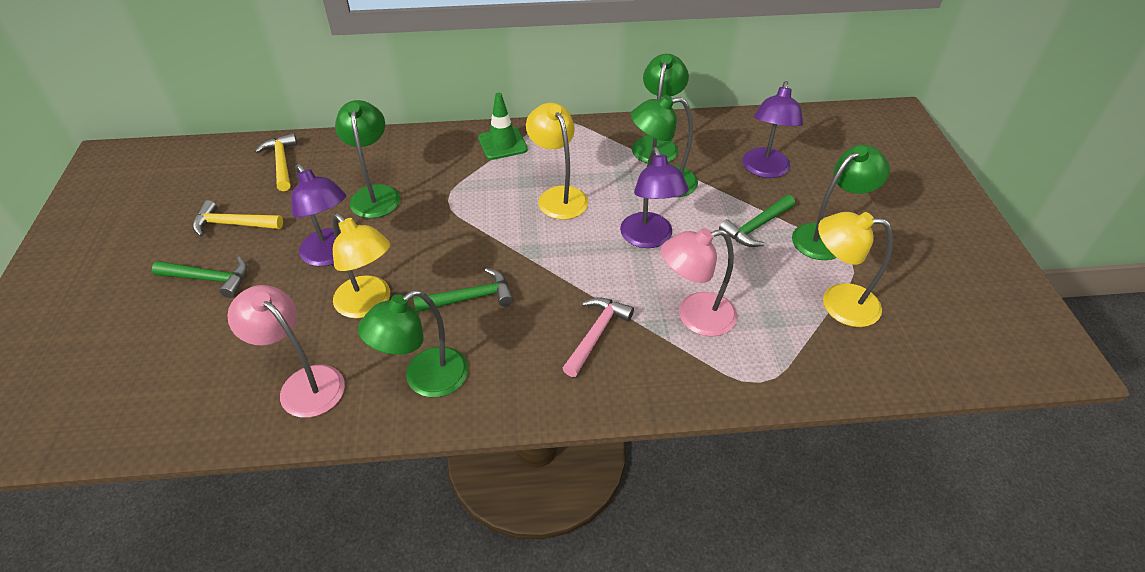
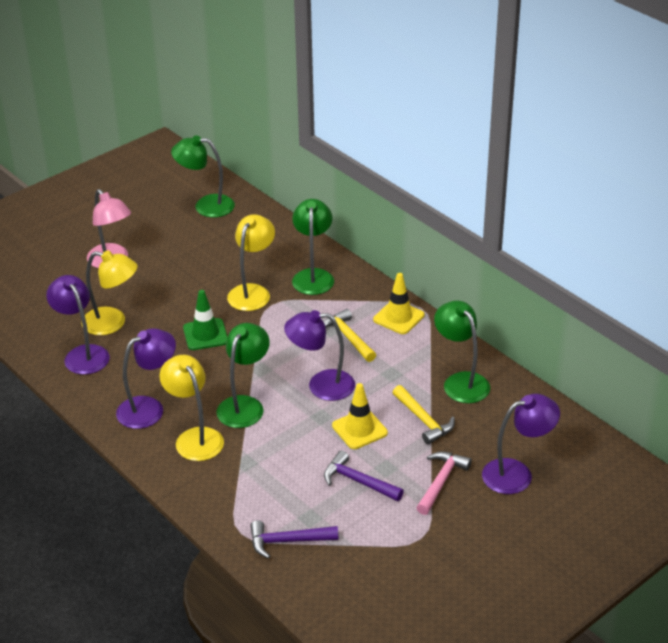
green hammer: [152,257,247,298] [413,268,514,312] [719,195,795,247] = 3 -> none = 0
green lamp: [335,100,400,218] [358,290,468,397] [631,95,698,197] [632,54,689,164] [792,145,890,260] = 5 -> [171,135,235,218] [216,323,270,428] [292,199,334,295] [434,301,490,403] = 4
pink lamp: [227,285,345,418] [661,228,737,337] = 2 -> [87,189,131,268] = 1
purple hammer: none = 0 -> [250,520,338,559] [324,450,404,501] = 2
purple lamp: [291,164,346,266] [620,147,689,248] [742,81,803,178] = 3 -> [46,275,110,375] [116,328,176,429] [284,310,355,401] [482,394,560,494] = 4
yellow traffic cone: none = 0 -> [332,383,388,449] [373,273,424,334] = 2

